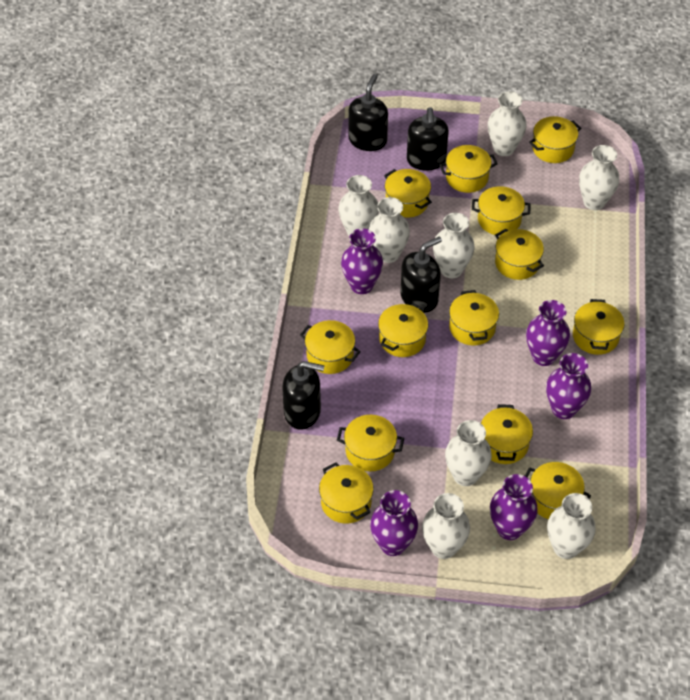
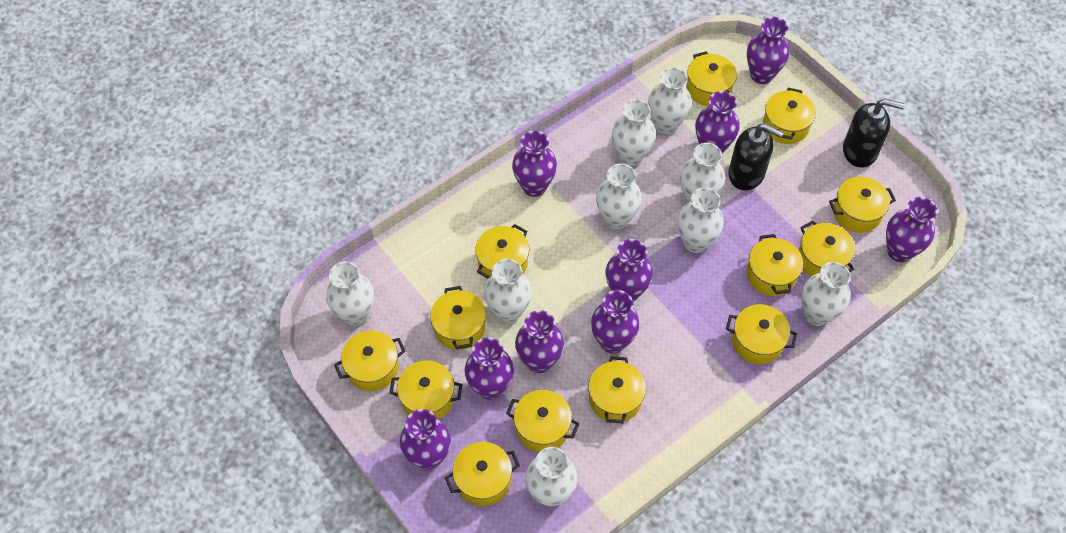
black soap dispenser: [282,361,325,430] [348,74,388,151] [400,237,442,313] [407,107,449,171] = 4 -> [728,123,784,190] [843,99,905,168] = 2
purple vase: [341,228,383,294] [370,490,418,556] [490,474,537,540] [526,300,570,366] [546,353,591,419] = 5 -> [400,409,451,470] [464,337,514,400] [512,131,557,197] [515,310,564,373] [591,290,639,354] [605,239,653,302] [695,91,740,154] [747,17,790,84] [886,197,937,262] = 9
white vase: [339,175,379,236] [369,197,410,263] [422,493,470,559] [433,213,474,278] [445,420,492,486] [488,91,527,156] [547,493,596,559] [579,145,619,210] = 8 -> [326,261,374,326] [484,259,532,323] [525,447,577,506] [596,163,642,229] [612,99,656,166] [648,67,692,134] [677,188,724,253] [680,143,725,203] [801,262,851,326] = 9

